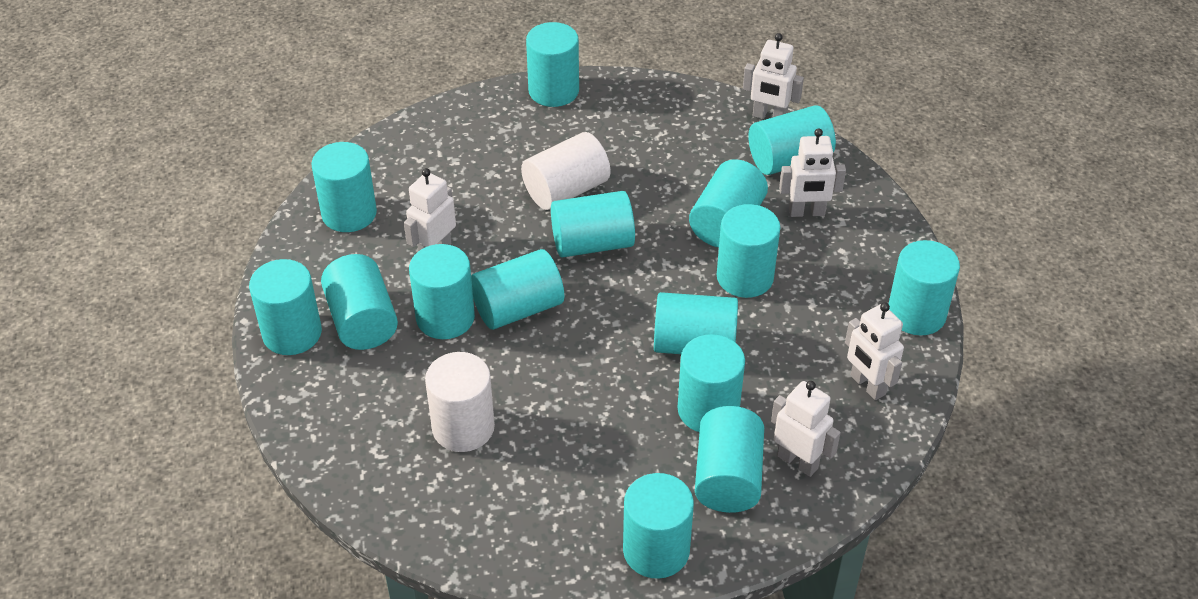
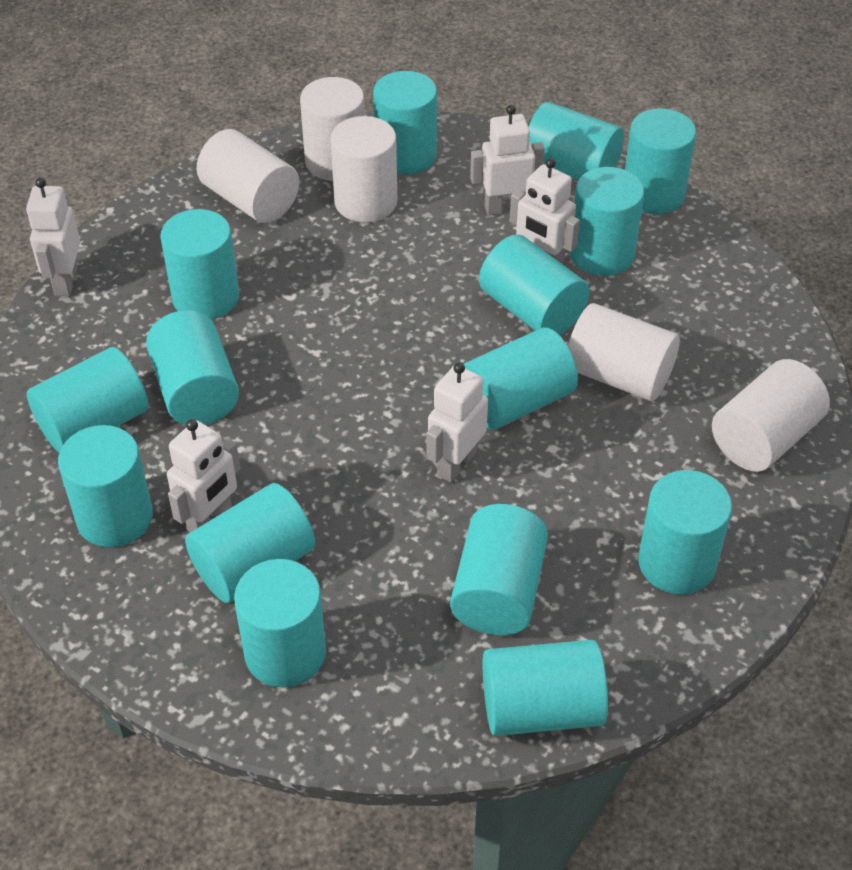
white cylinder: [425,352,495,452] [521,132,610,210] = 2 -> [197,129,299,223] [300,77,365,181] [330,116,397,222] [568,303,680,401] [712,359,830,472] = 5

